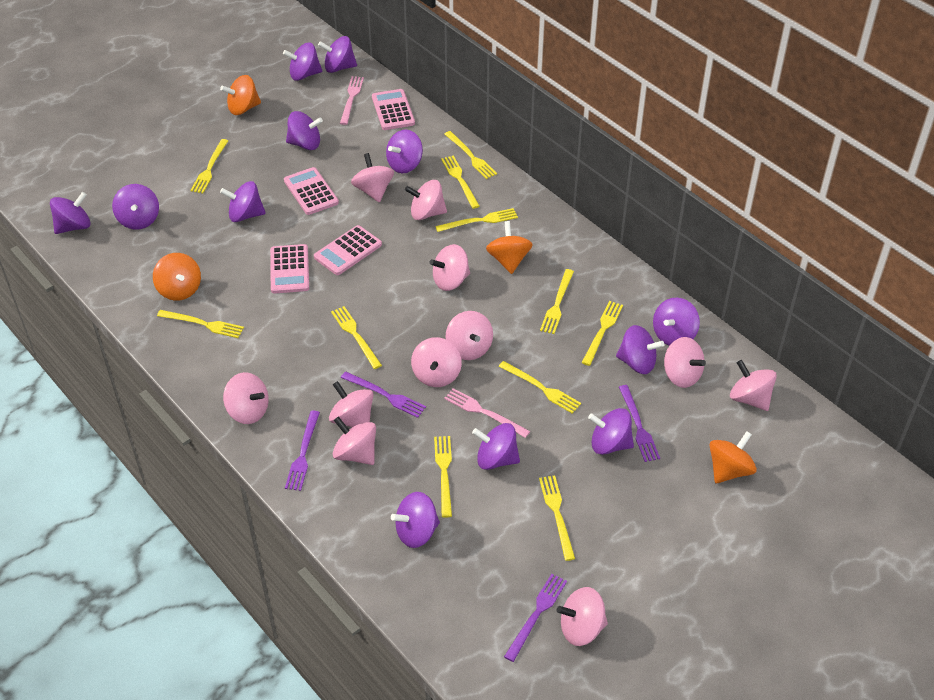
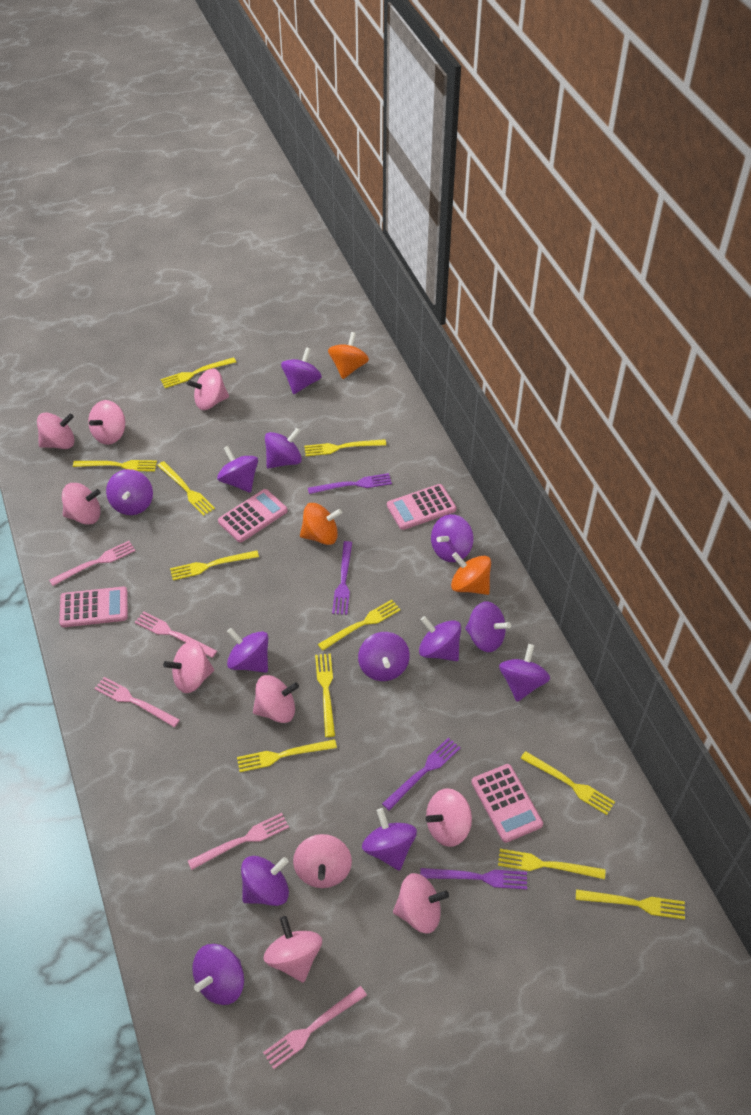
orange spinning top: [153,253,201,301] [220,75,261,115] [486,221,533,274] [709,431,757,483] = 4 -> [300,503,342,545] [328,332,369,379] [451,552,491,595] = 3
pink fork: [340,76,364,125] [444,388,530,438] = 2 -> [49,541,136,586] [94,677,180,727] [135,611,217,658] [188,813,289,870] [263,986,367,1069] = 5
pink spinning top: [223,372,269,424] [329,381,374,427] [333,416,376,465] [351,153,394,202] [405,180,447,220] [411,337,462,387] [429,244,470,291] [446,311,493,360] [557,587,608,646] [664,337,706,388] [730,360,777,411] = 11 -> [37,413,75,449] [62,483,101,525] [88,400,125,445] [163,641,214,693] [187,369,229,410] [253,675,299,723] [264,916,322,983] [293,834,352,888] [393,873,449,933] [426,788,472,847] = 10
purple spinning top: [50,192,91,234] [112,184,159,230] [220,181,266,222] [283,42,322,81] [286,111,323,150] [318,36,357,73] [386,130,423,173] [391,492,440,548] [472,423,520,470] [588,408,634,455] [616,325,664,374] [653,298,700,346] = 12 -> [106,469,153,515] [192,944,244,1005] [217,446,258,493] [227,628,268,673] [241,856,289,906] [265,428,302,469] [281,347,322,394] [358,632,410,681] [362,808,417,871] [419,616,461,661] [431,514,473,562] [465,601,511,652] [499,644,550,702] = 13

